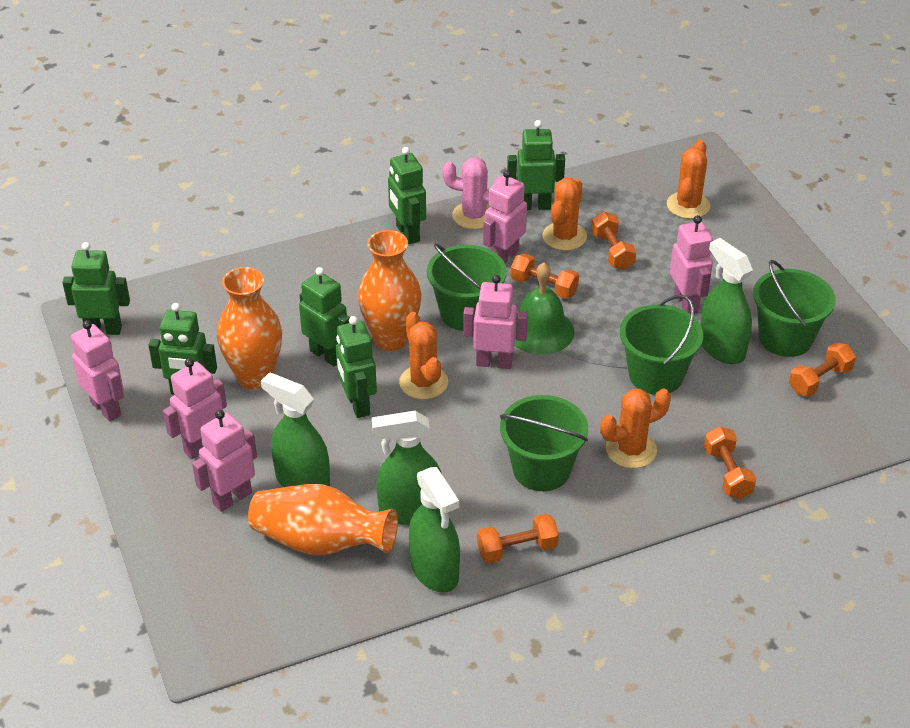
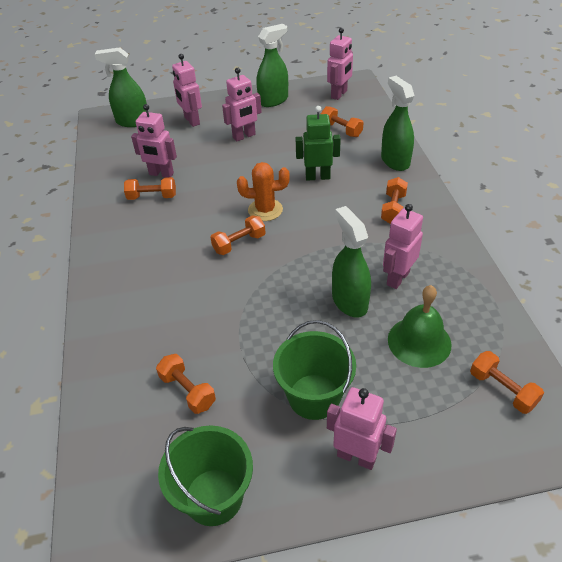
green bucket: [427,244,507,331] [500,395,588,491] [620,295,703,395] [753,260,836,357] = 4 -> [158,426,253,526] [273,320,356,420] = 2
green robot: [62,242,130,335] [148,303,217,395] [299,267,350,366] [336,316,377,418] [388,147,426,244] [507,120,565,210] = 6 -> [296,106,341,181] = 1
orange cactus: [399,312,448,399] [543,178,587,251] [600,389,671,468] [667,140,710,219] = 4 -> [237,162,290,221] = 1
orange dumbbell: [477,514,559,563] [510,253,579,299] [591,211,636,270] [704,426,756,499] [789,343,856,397] = 5 -> [124,177,176,200] [156,354,216,414] [210,215,265,255] [321,106,364,137] [381,177,408,224] [470,351,544,414] = 6
orange vase: [217,267,282,389] [248,484,398,555] [358,230,421,351] = 3 -> none = 0
pink cactus: [442,157,502,229] = 1 -> none = 0

